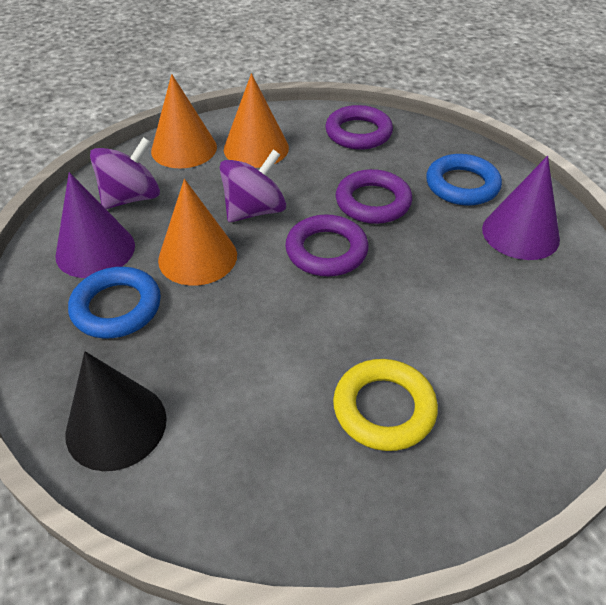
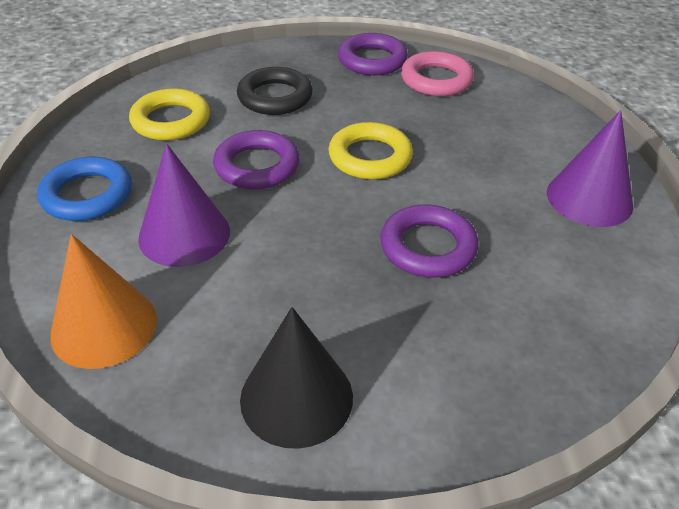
black ring: none = 0 -> [237,67,313,115] = 1
blue ring: [68,267,161,339] [426,154,502,206] = 2 -> [37,157,132,221] = 1
orange cone: [151,74,217,168] [158,179,237,286] [224,73,289,168] = 3 -> [50,234,157,369] = 1
pink ring: none = 0 -> [401,51,474,96] = 1
purple spinning top: [90,137,160,209] [220,149,286,222] = 2 -> none = 0
yellow ring: [333,359,438,451] = 1 -> [129,88,210,140] [328,122,413,180] = 2

